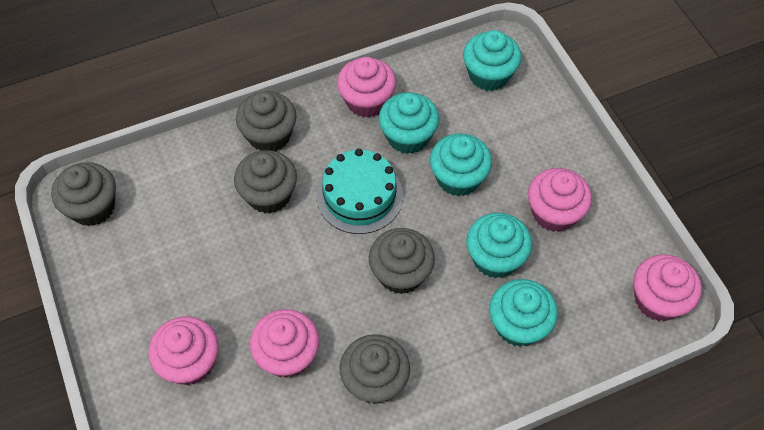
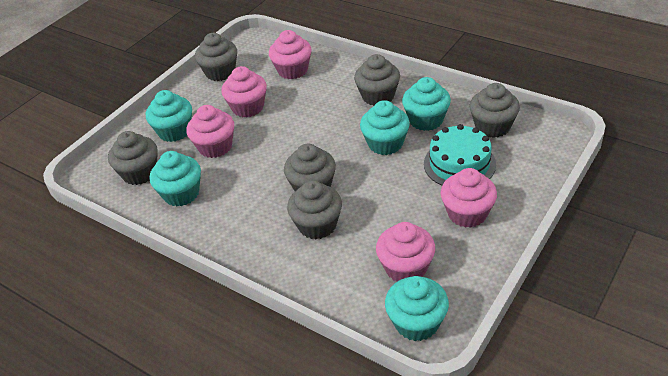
grey cupcake: [51,162,116,226] [234,150,297,214] [236,91,297,152] [340,334,410,404] [369,228,435,294] = 5 -> [108,131,158,185] [195,33,237,81] [284,143,336,191] [287,181,342,239] [354,54,400,106] [469,83,520,138] = 6

